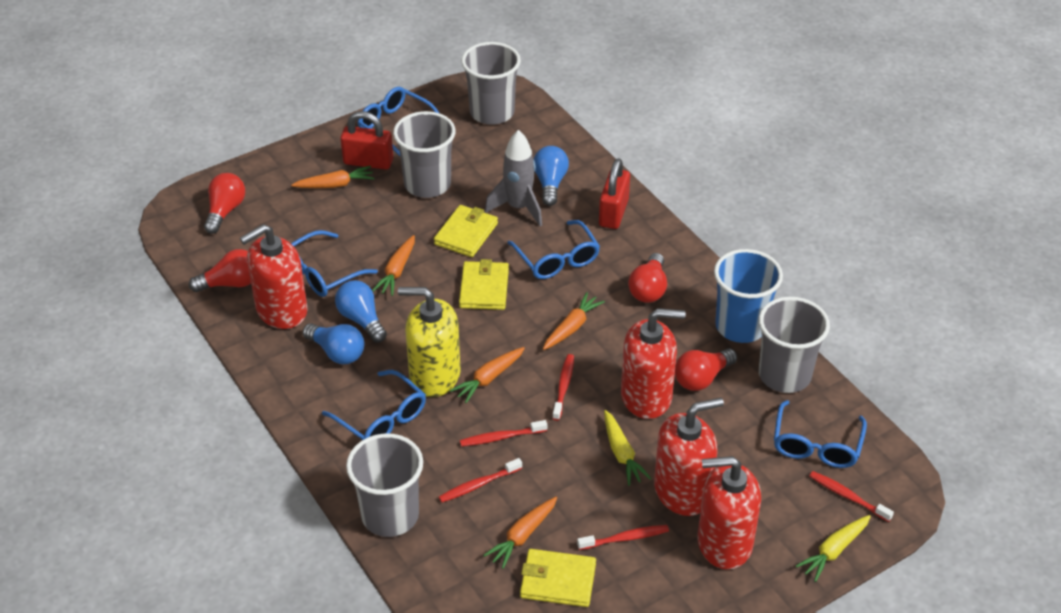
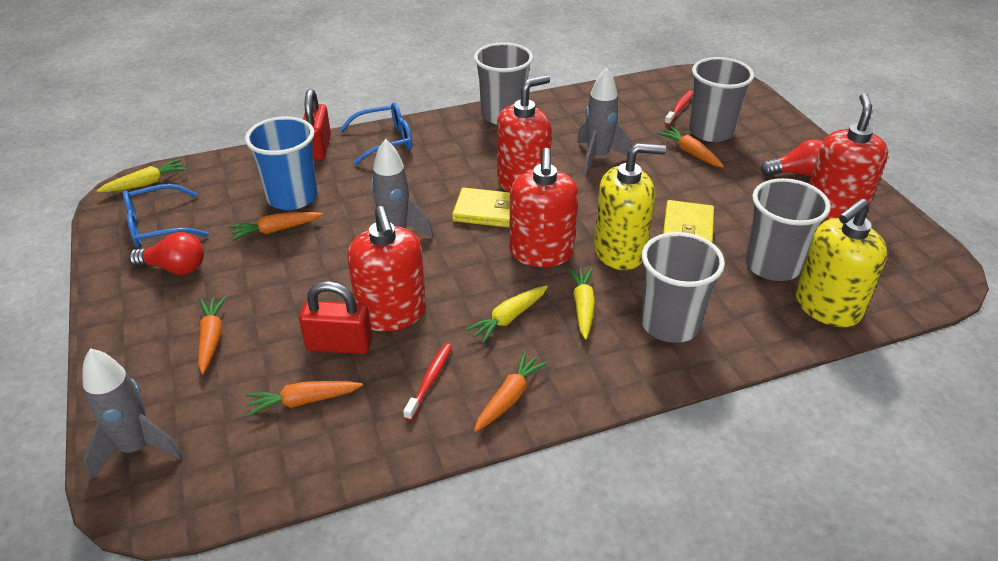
blue glasses: [291,230,378,297] [322,370,426,440] [358,87,439,156] [507,220,600,279] [774,400,867,468] = 5 -> [123,184,209,247] [339,102,412,165] = 2
blue light bulb: [302,323,364,364] [335,280,387,343] [534,146,569,206] = 3 -> none = 0
grey rocket: [485,130,542,226] = 1 -> [82,348,183,480] [371,139,433,237] [577,67,632,175] = 3
red light bulb: [189,249,251,292] [204,173,245,234] [628,253,667,303] [675,348,737,391] = 4 -> [129,232,204,275] [761,139,823,177] = 2
red toothbrush: [439,458,522,502] [460,420,547,447] [552,354,574,421] [577,525,669,550] [809,471,894,522] = 5 -> [403,343,452,421] [664,90,693,125] = 2
yellow carrot: [604,410,652,486] [796,515,871,582] = 2 -> [96,159,187,192] [465,285,548,344] [568,268,595,340] = 3
yellow soap dispenser: [398,287,461,397] = 1 -> [594,143,666,270] [796,199,887,327] = 2
yellow wallet: [434,205,498,257] [459,259,509,310] [520,549,596,607] = 3 -> [452,187,510,228] [663,200,714,243] = 2

